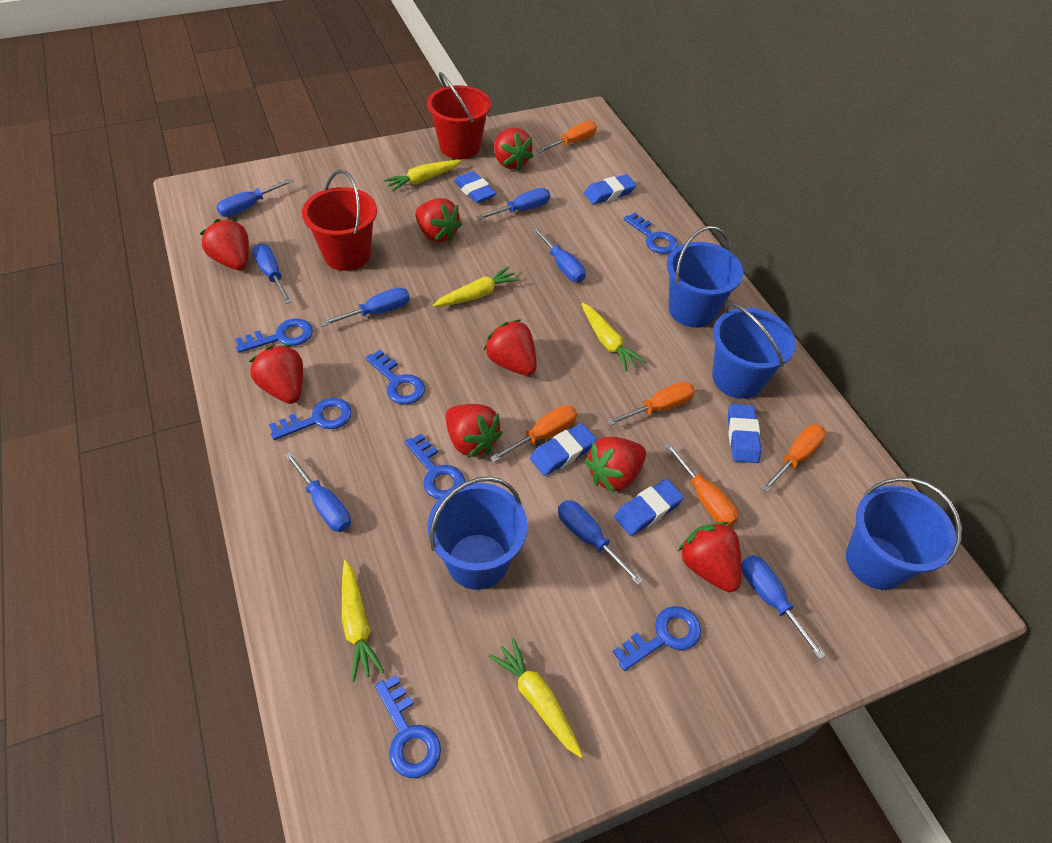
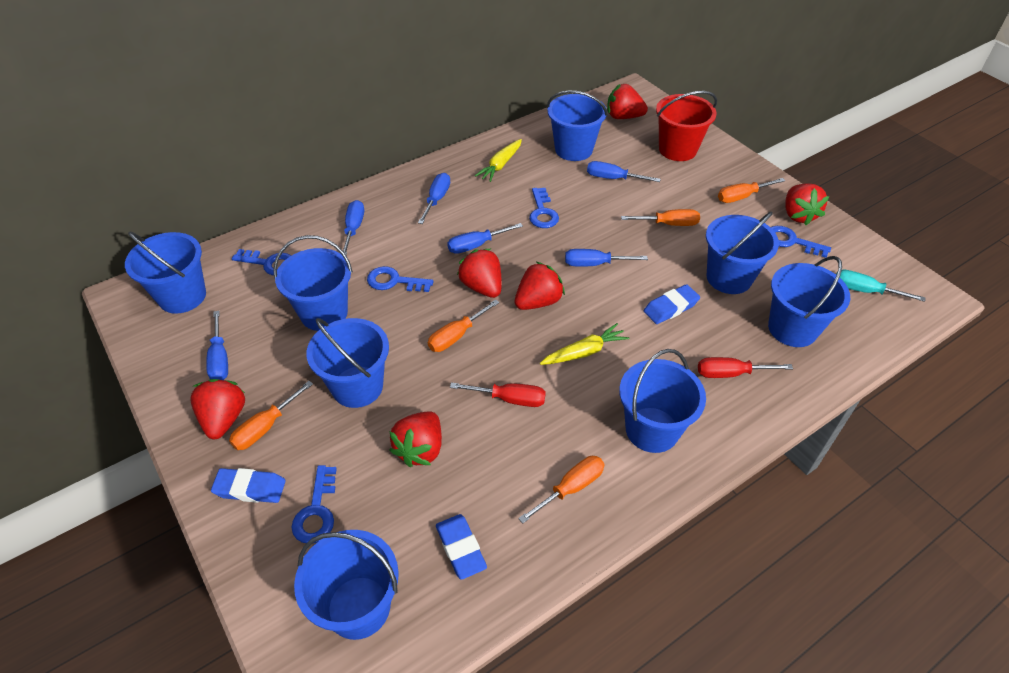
blue bucket: [428,476,528,590] [667,226,744,328] [712,303,796,399] [846,477,962,590] = 4 -> [125,232,206,314] [273,235,353,331] [294,530,399,640] [306,318,389,408] [547,91,608,161] [619,349,706,453] [706,211,779,294] [768,256,850,347] = 8
blue eraser: [454,171,497,203] [530,423,597,476] [584,174,636,204] [614,479,684,536] [728,404,761,463] = 5 -> [211,468,286,503] [436,514,487,580] [644,284,700,324] = 3
blue key: [236,318,313,353] [269,398,352,440] [365,350,425,405] [375,675,441,778] [405,434,465,499] [613,606,701,671] [624,213,678,254] = 7 -> [232,249,292,276] [291,465,337,543] [367,266,434,292] [529,188,559,228] [771,226,831,258] = 5
blue screwdriver: [216,178,294,217] [253,244,292,304] [284,452,351,532] [321,287,410,327] [477,188,550,220] [532,227,586,282] [558,500,643,585] [741,555,826,660] = 8 -> [206,311,228,380] [343,200,364,255] [418,173,450,224] [447,223,523,254] [565,249,648,267] [587,161,661,182] = 6
red bucket: [302,170,377,271] [427,72,491,159] = 2 -> [656,91,717,161] = 1
red screwdriver: none = 0 -> [450,383,546,407] [698,357,793,378] = 2
red strawberry: [200,219,249,270] [249,344,303,404] [415,198,462,243] [445,404,503,458] [484,319,537,376] [494,128,534,170] [585,437,646,493] [678,522,742,592] = 8 -> [190,379,245,439] [389,411,442,467] [457,249,502,298] [515,262,565,310] [607,84,648,119] [785,183,829,225] = 6
turquoise screwdriver: none = 0 -> [836,269,926,302] = 1
yellow carrot: [342,560,384,682] [384,160,462,191] [433,266,520,307] [488,637,583,758] [581,303,645,371] = 5 -> [475,139,522,182] [540,323,629,365] = 2

